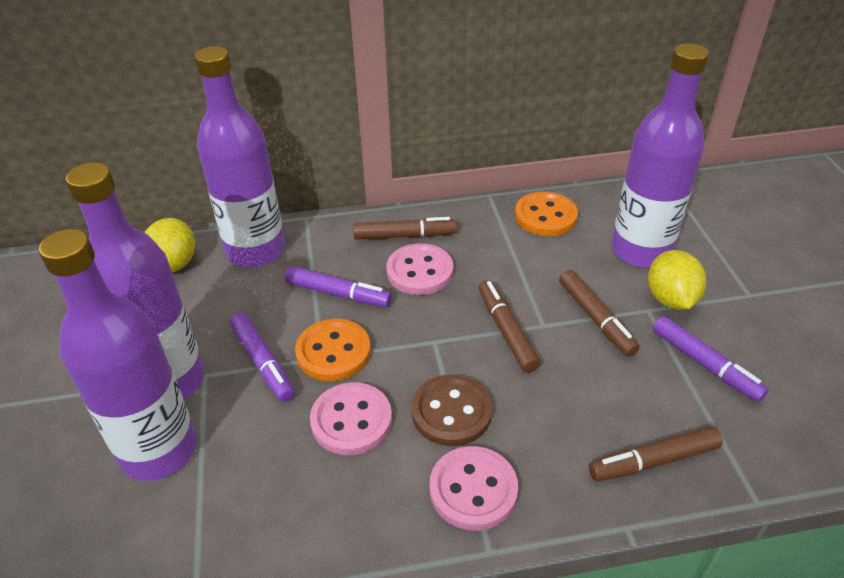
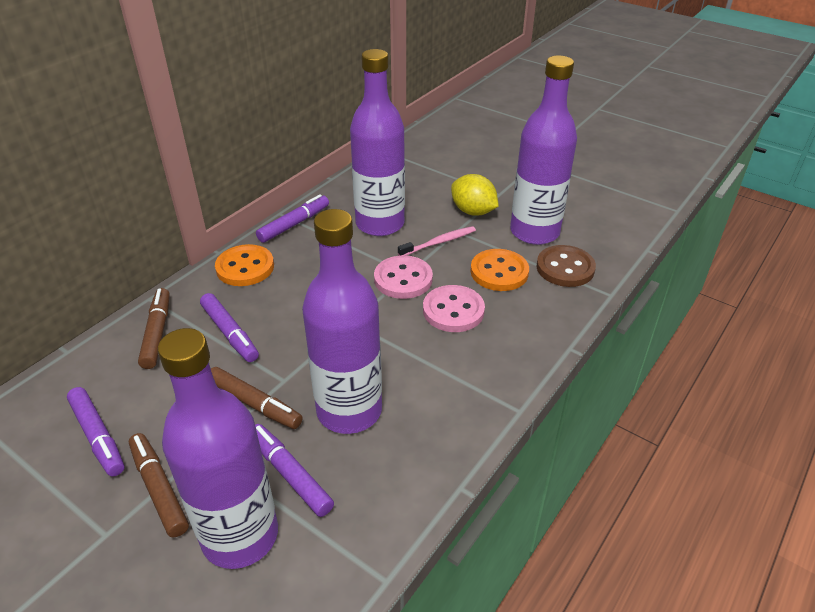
brown marker: [353,217,457,240] [479,280,540,373] [559,270,640,357] [589,426,723,482] = 4 -> [129,433,189,538] [138,288,170,369] [211,367,303,429] = 3
pink button: [310,382,392,455] [386,243,453,295] [430,446,518,531] = 3 -> [374,255,433,299] [423,285,485,332] = 2
pink toothbrush: none = 0 -> [398,226,476,256] = 1
purple marker: [230,312,295,402] [285,266,392,307] [653,316,769,402] = 3 -> [67,387,124,476] [200,293,259,362] [255,424,334,517] [256,194,329,243] = 4
yellow lemon: [144,218,195,273] [648,250,706,310] = 2 -> [451,174,499,216] = 1

